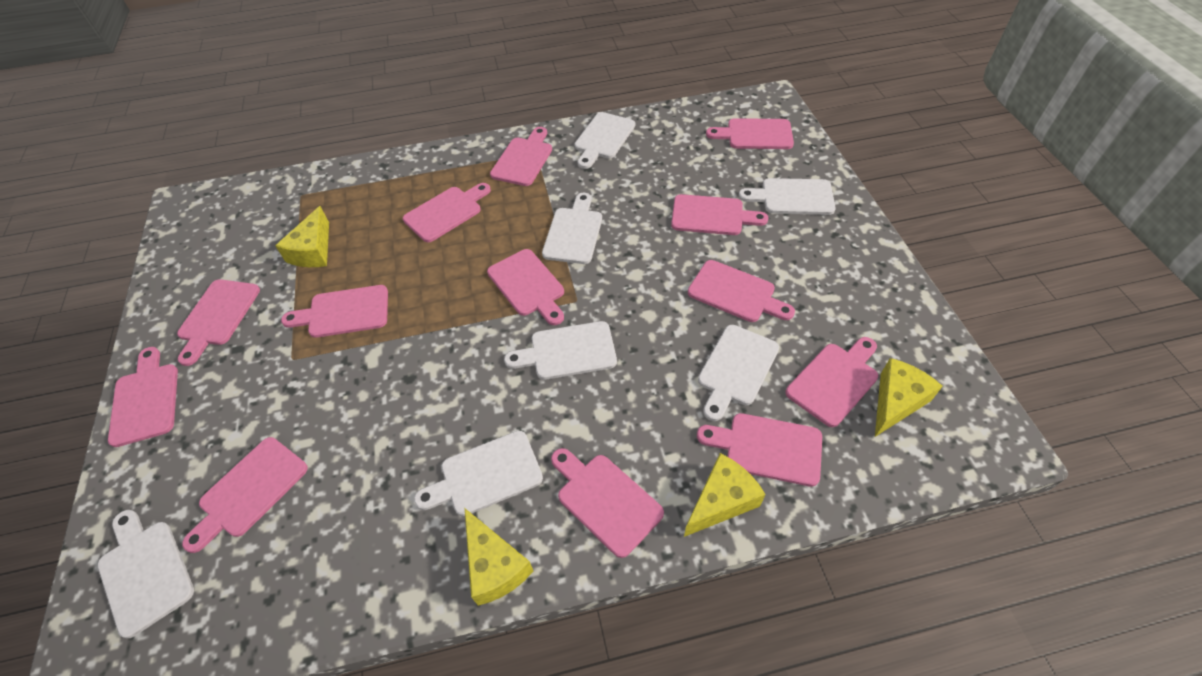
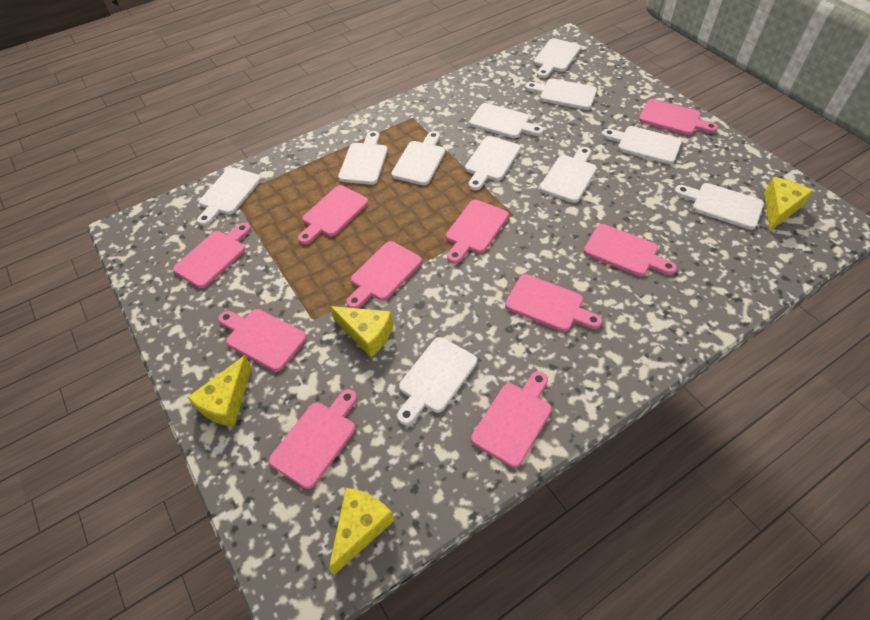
pink cutting board: [108,347,178,447] [177,279,260,366] [182,437,308,553] [281,285,388,338] [403,183,491,242] [487,249,564,325] [490,127,552,186] [551,448,664,558] [671,194,768,235] [688,260,795,322] [697,413,822,487] [706,118,794,149] [785,337,878,427] = 13 -> [173,223,251,288] [218,309,307,372] [269,389,357,489] [298,185,369,245] [346,241,422,309] [446,200,509,264] [471,371,552,468] [505,274,602,332] [584,224,677,276] [639,99,718,135] = 10
white cutting board: [98,510,194,638] [414,431,543,516] [504,321,617,380] [542,193,602,264] [574,112,635,169] [698,325,779,421] [739,178,836,215] = 7 -> [197,167,261,226] [338,131,388,185] [391,131,445,185] [397,337,477,425] [465,136,521,190] [469,103,544,138] [525,79,597,110] [534,38,581,78] [540,147,597,203] [602,126,682,164] [674,183,764,230] = 11

